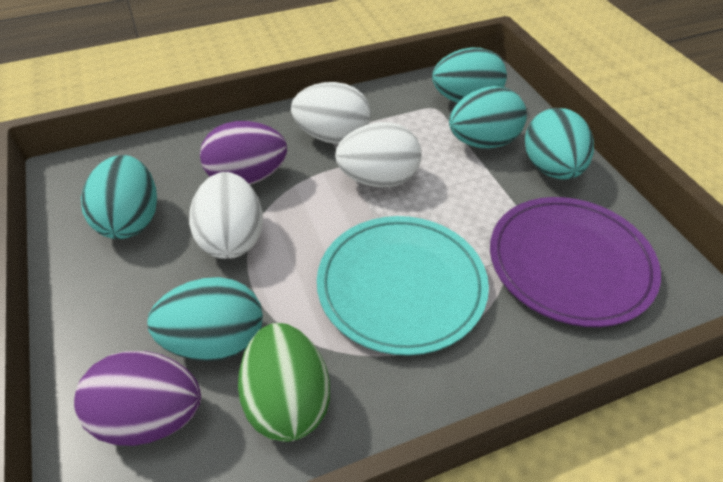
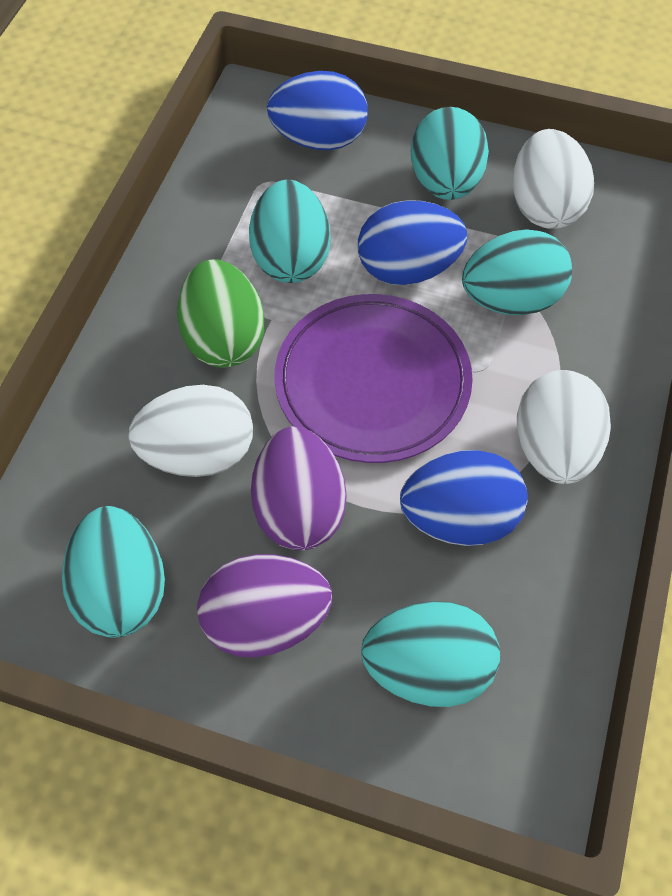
blue egg: none = 0 -> [267,71,368,150] [358,200,467,285] [400,450,528,546] = 3
turquoise plate: [317,216,489,356] = 1 -> none = 0

